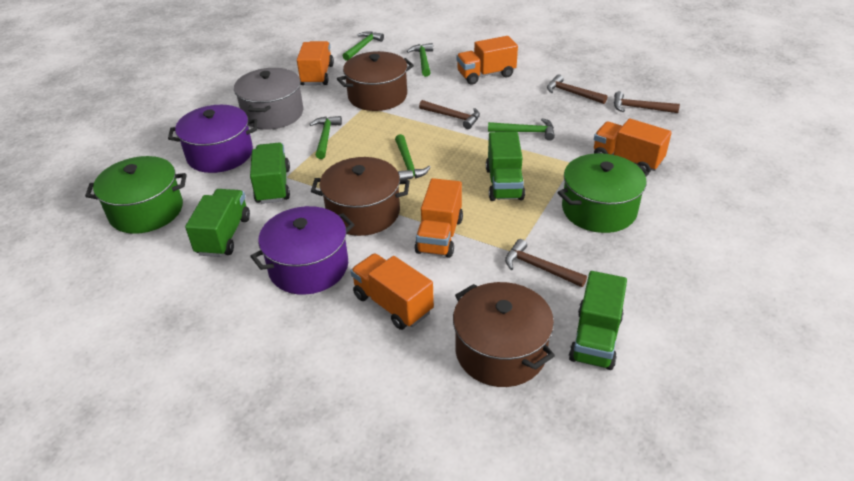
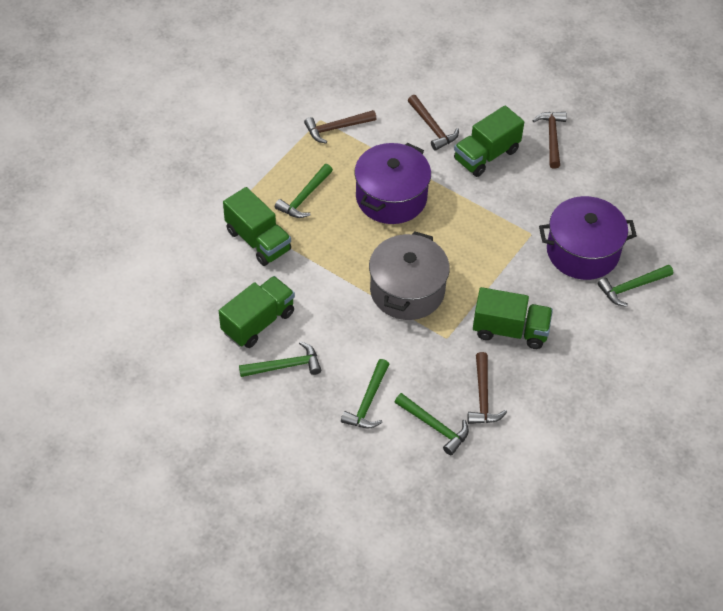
brown pot: [311,157,410,236] [337,51,414,111] [453,282,555,387] = 3 -> none = 0
green pot: [85,156,187,234] [558,153,649,233] = 2 -> none = 0
orange truck: [297,41,334,85] [351,253,434,330] [415,178,463,258] [456,36,518,84] [594,119,672,173] = 5 -> none = 0

